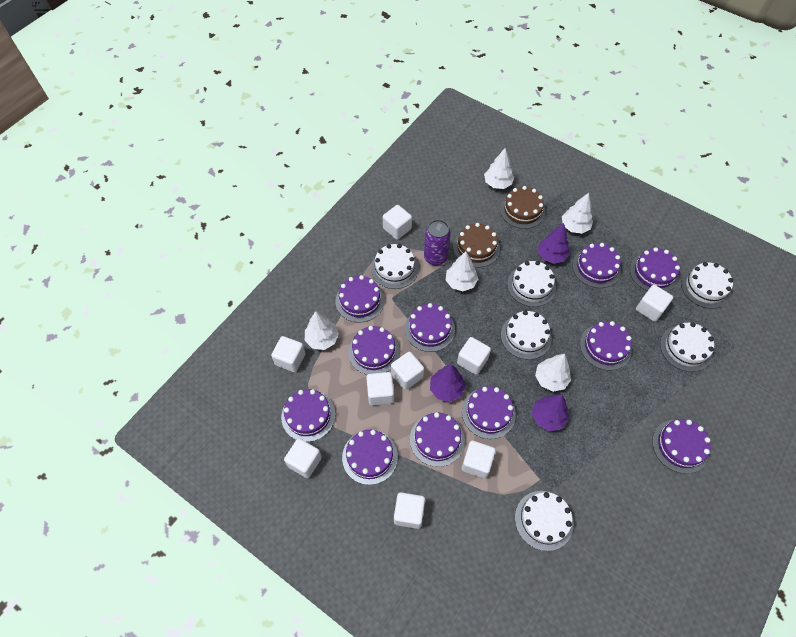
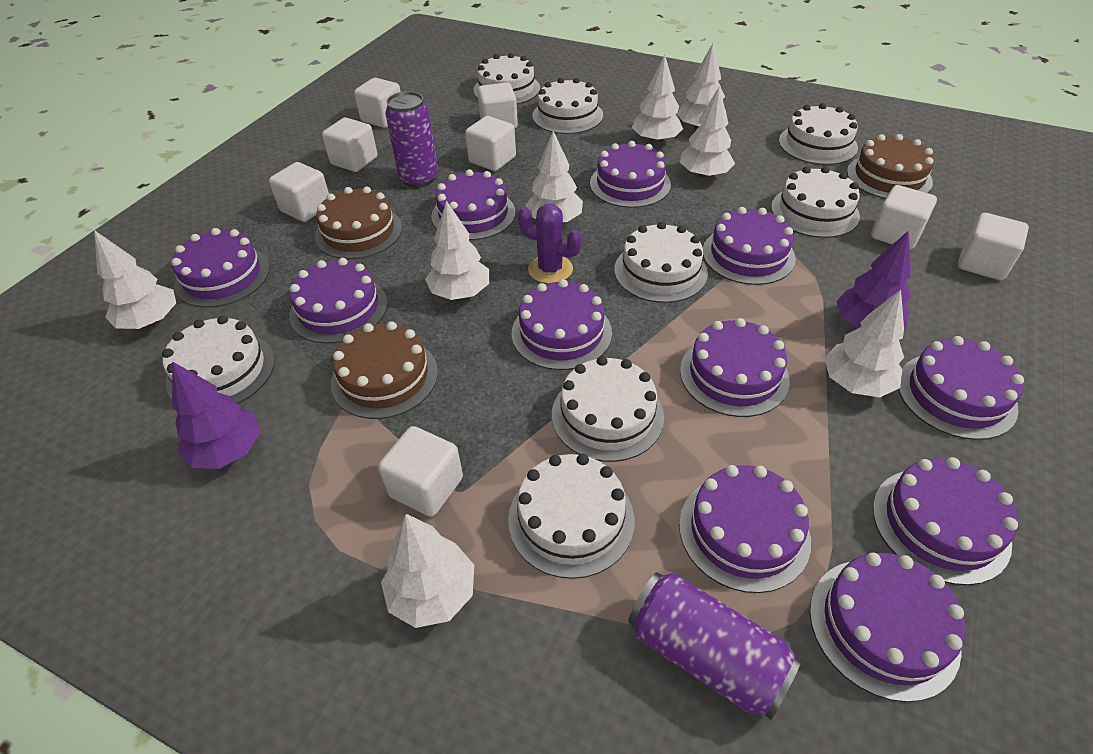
brown cake: [453,223,500,267] [500,186,545,229] = 2 -> [315,187,402,259] [331,321,438,419] [847,134,934,199] = 3
purple cactus: none = 0 -> [518,204,582,284] = 1
purple can: [424,220,451,266] = 1 -> [385,91,438,188] [628,572,802,720] = 2
purple tree: [430,364,466,402] [532,394,569,431] [537,223,570,264] = 3 -> [172,361,261,469] [836,231,911,328] = 2
white cake: [371,244,419,289] [501,311,552,360] [507,261,556,307] [515,491,574,551] [660,322,714,372] [681,262,733,309] = 6 -> [162,316,275,404] [473,53,540,104] [508,454,635,579] [533,78,603,134] [552,356,664,462] [614,222,708,303] [771,166,860,238] [779,103,858,165] = 8
white cube: [271,336,306,372] [284,438,322,478] [366,372,394,405] [383,205,412,240] [391,351,424,390] [394,492,425,529] [457,337,491,375] [462,440,496,478] [636,285,673,322] = 9 -> [269,162,329,222] [322,118,378,172] [354,78,401,128] [378,426,463,517] [465,116,516,171] [477,83,518,129] [871,185,937,250] [958,213,1029,280] = 8
white tree: [305,311,339,350] [446,252,478,291] [484,148,514,189] [535,354,571,392] [562,193,593,234] = 5 -> [94,230,176,329] [381,514,474,628] [425,201,489,300] [525,131,583,222] [632,55,683,144] [677,43,726,130] [680,87,735,179] [824,290,904,397] = 8

